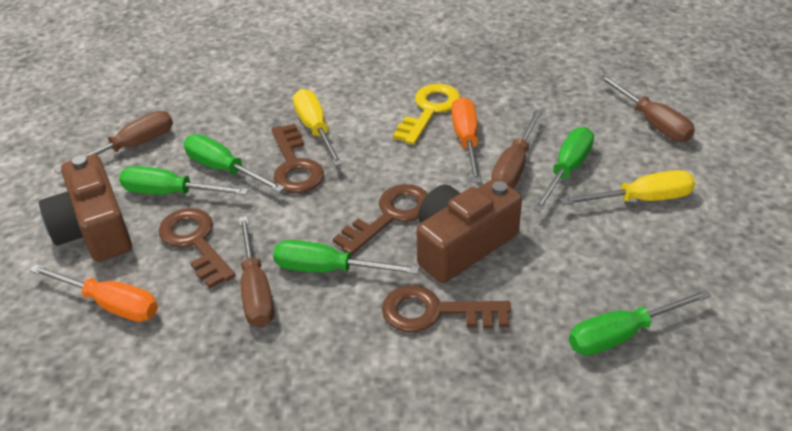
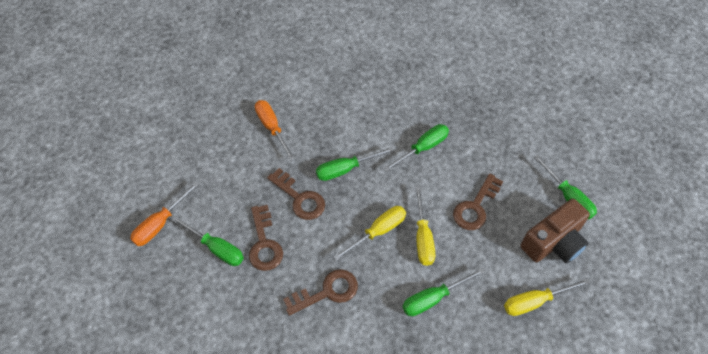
brown camera: [39,154,132,262] [417,178,522,283] = 2 -> [520,198,590,263] = 1
brown screwdriver: [54,111,173,174] [239,216,274,327] [491,109,542,189] [599,75,695,142] = 4 -> none = 0
yellow key: [393,84,460,145] = 1 -> none = 0
yellow screwdriver: [293,89,343,166] [560,170,695,205] = 2 -> [334,206,406,261] [415,186,435,266] [504,278,590,316] = 3

